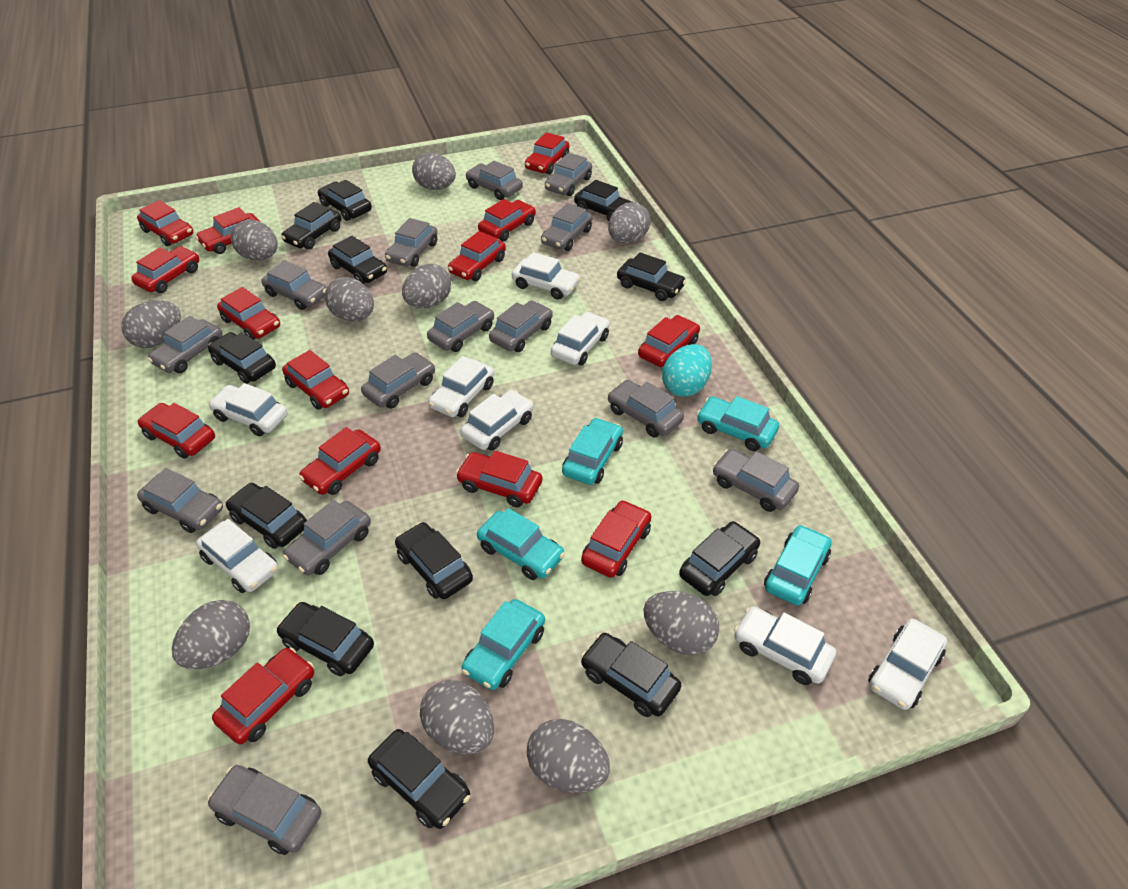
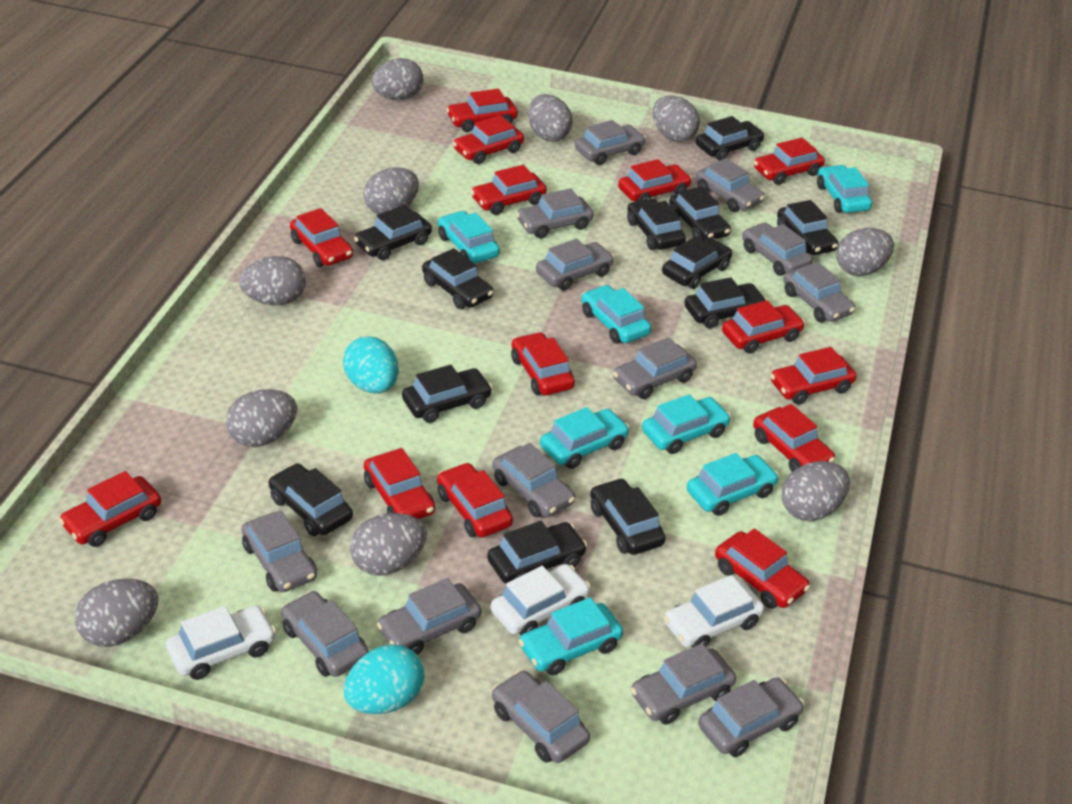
turquoise car: [461,599,545,690] [477,508,565,580] [562,418,623,485] [697,396,779,451] [764,525,832,606] = 5 -> [438,211,500,263] [519,597,623,675] [540,407,629,469] [581,285,651,344] [642,394,731,454] [687,453,779,516] [817,165,872,213] = 7
turquoise egg: [662,344,712,397] = 1 -> [343,336,399,393] [344,644,424,714] = 2
white car: [196,519,278,593] [208,383,288,437] [428,356,494,417] [460,390,534,451] [512,252,581,300] [551,312,610,365] [734,606,836,685] [868,619,947,710] = 8 -> [166,606,276,680] [491,564,591,635] [664,575,764,647] = 3

